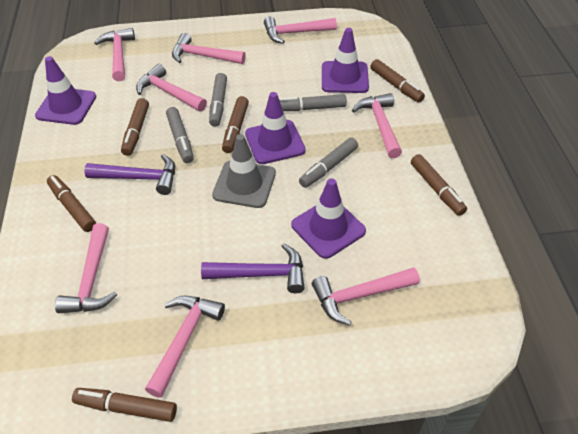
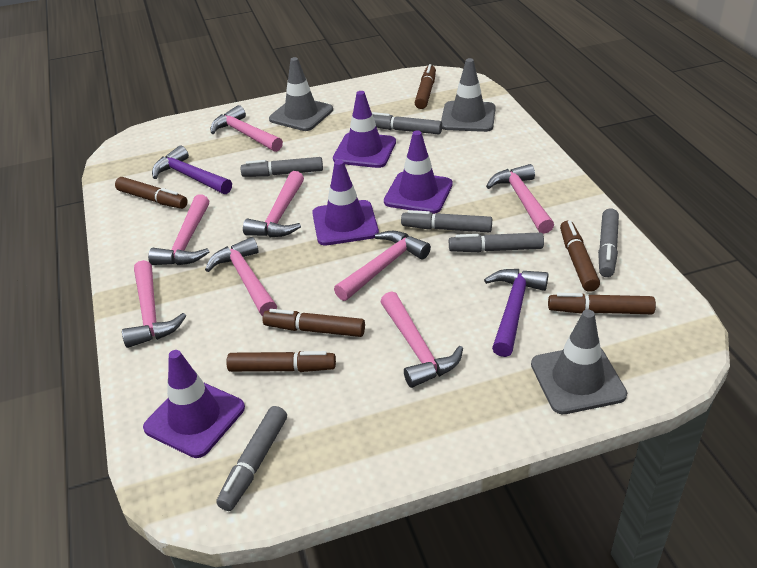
grey marker: [166,107,194,163] [209,73,227,127] [279,94,347,111] [299,138,358,188] = 4 -> [216,406,287,511] [241,157,323,177] [372,112,442,134] [401,210,492,232] [449,232,544,252] [598,208,619,277] = 6
grey traffic cone: [212,134,276,208] = 1 -> [269,57,333,131] [441,58,496,132] [531,309,627,414] = 3

